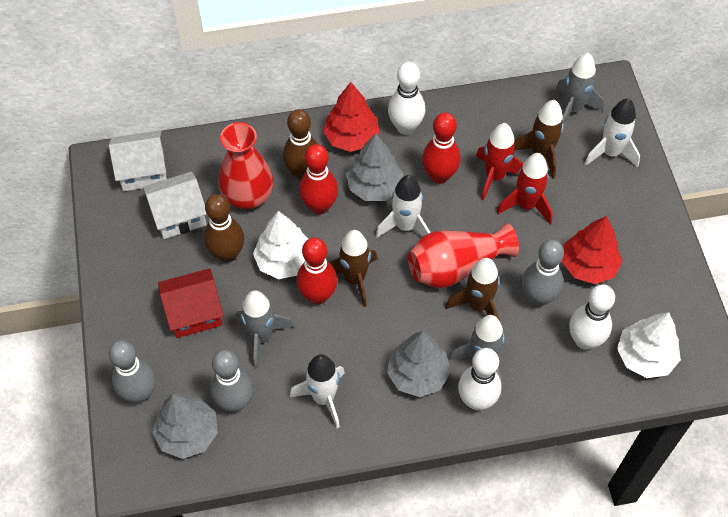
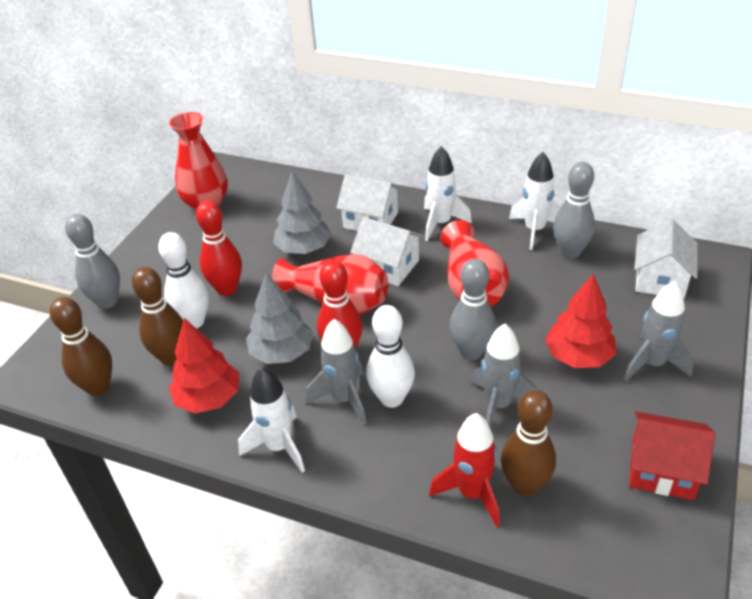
brown bowling pin: [204,194,244,263] [283,109,317,180] = 2 -> [50,297,112,396] [132,267,183,366] [501,390,556,496] = 3
brown rocket: [329,230,377,307] [445,258,500,321] [514,100,564,179] = 3 -> none = 0
grey tree: [152,394,218,459] [346,133,404,201] [387,331,451,397] = 3 -> [246,272,313,364] [273,171,331,254] = 2
red bowling pin: [297,238,337,304] [299,144,338,214] [422,112,461,184] = 3 -> [196,200,242,296] [317,260,362,349] = 2
red rocket: [476,123,523,201] [497,153,553,224] = 2 -> [429,413,500,527] = 1
red vase: [218,122,273,209] [408,223,519,288] = 2 -> [169,112,228,210] [272,254,388,314] [441,220,509,307] = 3
white bowling pin: [388,62,426,135] [458,348,501,410] [569,285,615,349] = 3 -> [158,232,209,329] [366,305,415,408] = 2
white house: [109,130,167,191] [143,172,207,239] = 2 -> [336,174,402,231] [350,217,424,286] [635,219,698,299] = 3
white tree: [253,211,308,279] [617,312,681,378] = 2 -> none = 0

